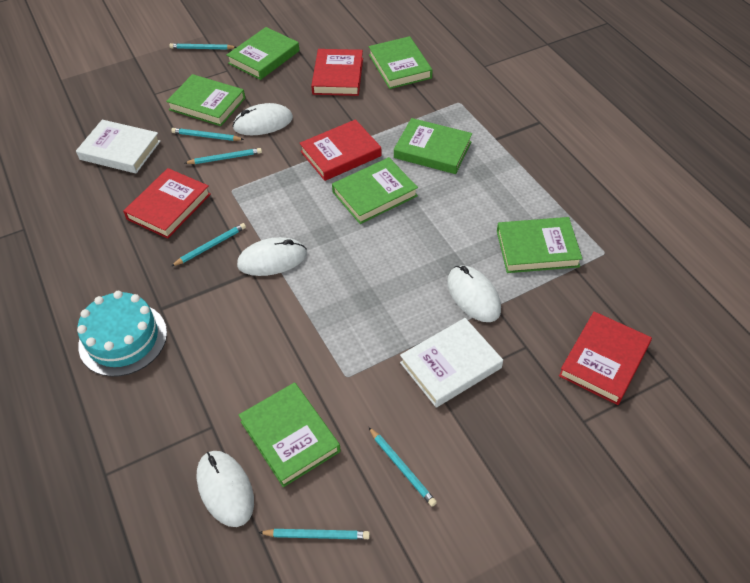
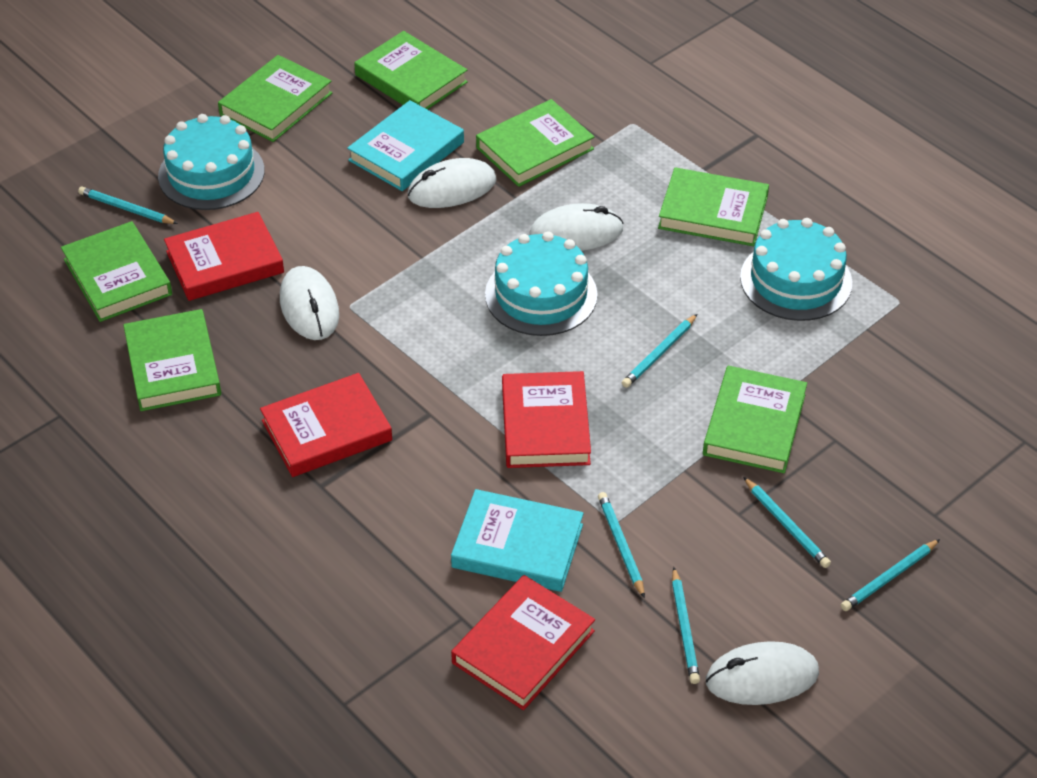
turquoise book: none = 0 -> [347,100,464,191] [451,489,584,592] = 2
turquoise cake: [77,291,167,377] = 1 -> [158,114,265,210] [485,231,598,336] [740,218,852,321] = 3
white book: [76,120,161,173] [400,318,503,407] = 2 -> none = 0

